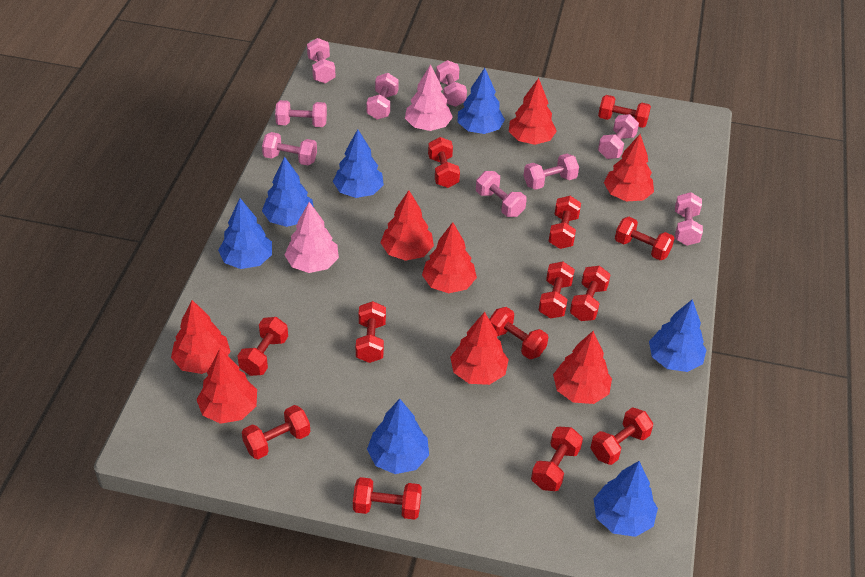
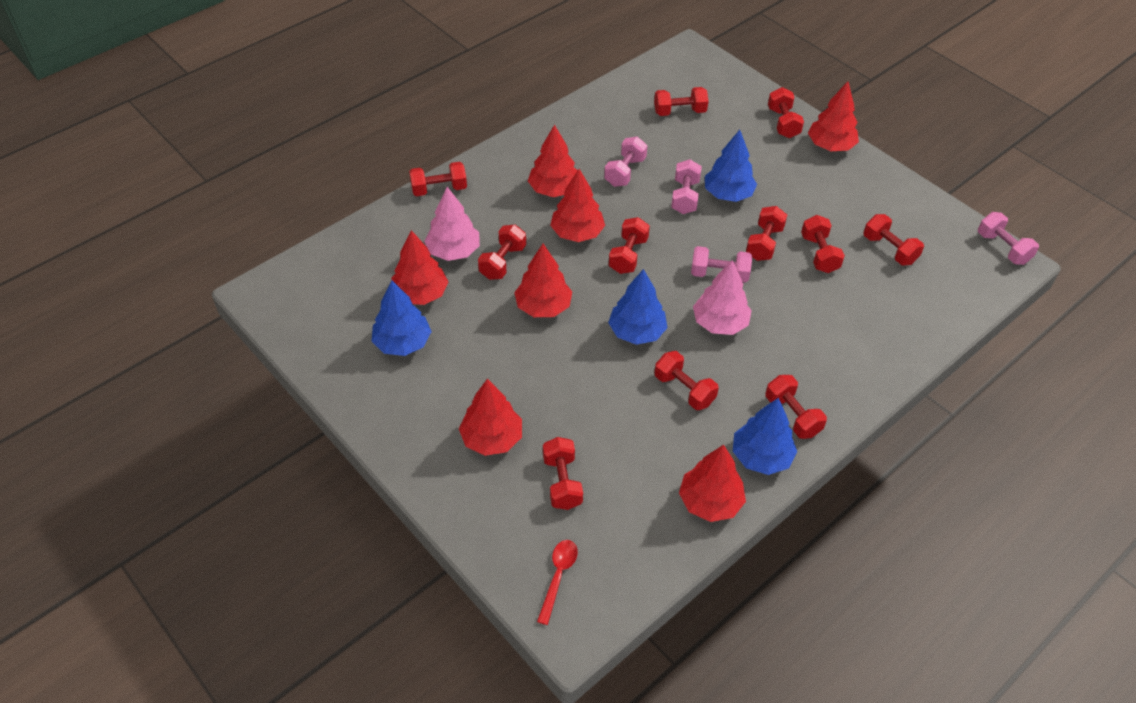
blue tree: [218,198,272,269] [262,156,314,227] [333,129,384,198] [367,399,429,474] [458,68,505,134] [593,461,658,537] [649,299,707,372] = 7 -> [372,281,432,356] [608,269,668,345] [705,130,757,202] [733,398,797,475] = 4
pink dumbbell: [262,132,317,165] [275,100,327,127] [307,38,336,83] [366,73,399,120] [436,60,467,107] [476,171,527,217] [523,154,579,190] [598,114,639,159] [675,192,703,246] = 9 -> [604,137,647,187] [671,159,702,214] [691,246,752,282] [978,212,1039,265] = 4
red dumbbell: [237,317,288,376] [242,405,310,459] [353,477,422,520] [356,301,386,363] [428,137,460,188] [489,307,548,359] [531,427,583,491] [539,262,575,319] [549,196,581,249] [570,266,611,321] [590,408,653,465] [598,95,651,128] [615,217,674,260] = 13 -> [409,162,467,196] [478,224,526,280] [543,437,583,510] [609,217,650,274] [654,87,708,116] [654,351,719,410] [746,206,787,261] [765,375,827,439] [768,87,804,138] [801,215,845,273] [863,214,924,265] = 11
red spoon: none = 0 -> [537,540,578,625] = 1
red tree: [171,300,231,374] [197,349,257,424] [380,190,434,261] [422,222,477,293] [450,312,509,385] [509,78,557,145] [553,331,612,404] [604,134,654,201] = 8 -> [391,230,449,305] [459,379,522,456] [514,244,572,317] [528,124,578,197] [550,169,605,242] [679,445,746,522] [808,81,859,151] = 7

